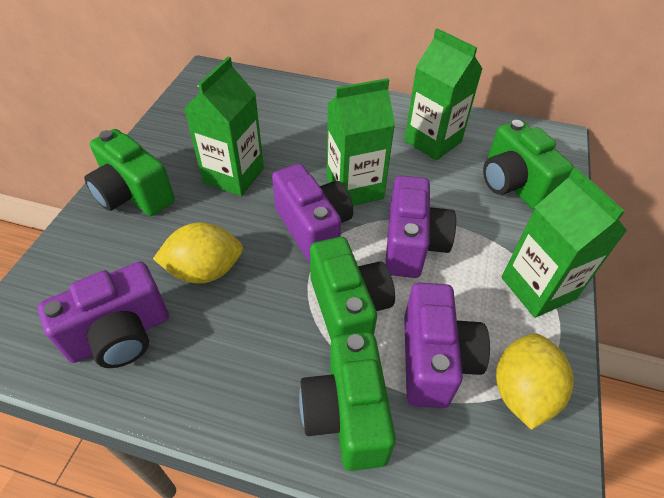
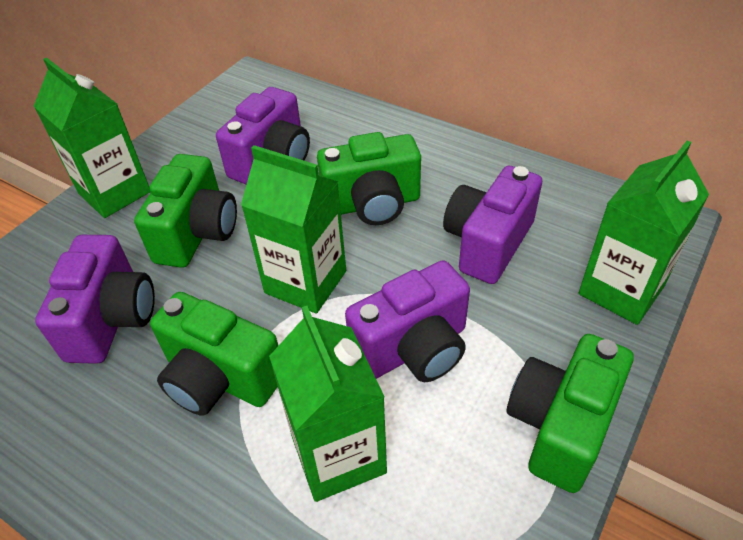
yellow lemon: [153,222,243,284] [496,333,574,430] = 2 -> none = 0

